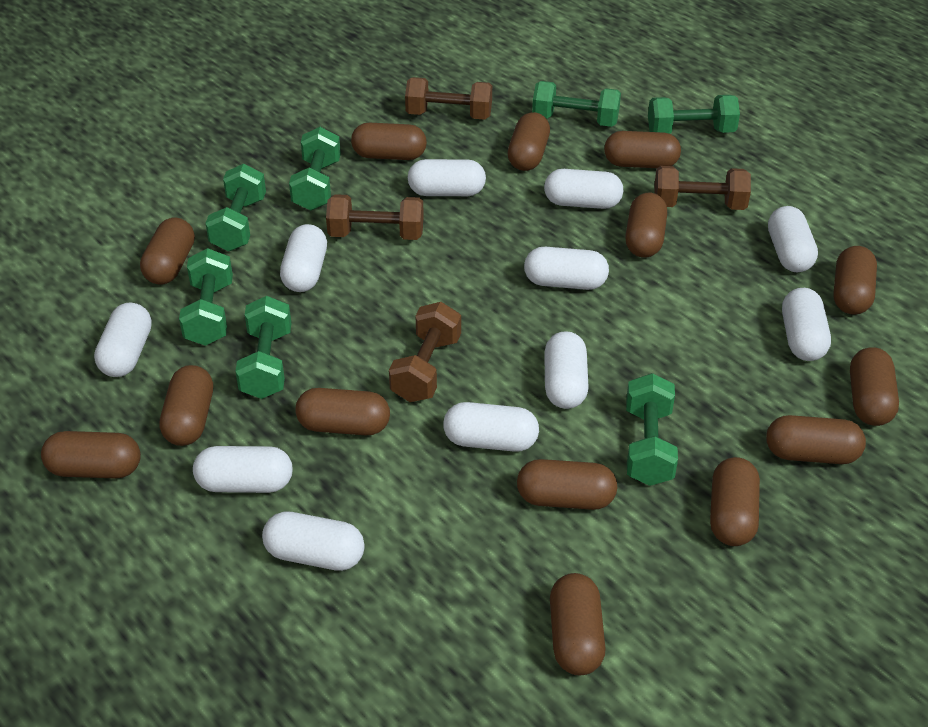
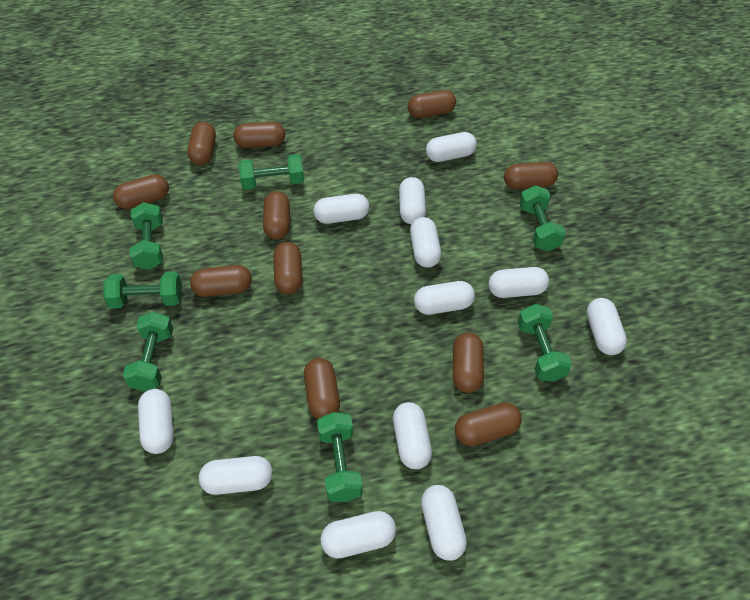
brown capsule: [41,431,141,478] [140,217,195,284] [160,365,213,446] [295,388,390,435] [351,123,427,160] [508,112,550,171] [517,459,617,510] [550,573,606,675] [604,131,681,168] [625,193,667,258] [710,457,760,546] [766,415,866,464] [833,246,877,315] [850,347,899,426] = 14 -> [113,174,169,209] [187,122,216,165] [190,265,252,297] [233,122,285,148] [263,191,290,240] [273,242,303,294] [304,358,340,419] [408,90,456,118] [453,332,484,393] [455,403,522,446] [504,162,558,189] = 11
brown dumbbell: [326,194,424,240] [389,302,461,402] [405,77,492,120] [654,166,751,210] = 4 -> none = 0
white capsule: [94,303,152,377] [193,446,293,493] [262,511,365,571] [280,224,327,292] [408,159,486,196] [443,402,539,452] [524,247,609,290] [544,169,623,209] [544,331,589,409] [768,206,818,272] [782,288,831,361] = 11 -> [138,389,174,454] [199,456,273,495] [314,194,369,224] [321,511,396,558] [393,402,432,469] [399,177,426,224] [410,217,441,268] [414,281,475,315] [421,485,467,561] [426,132,477,162] [488,267,549,298] [586,298,627,355] = 12

